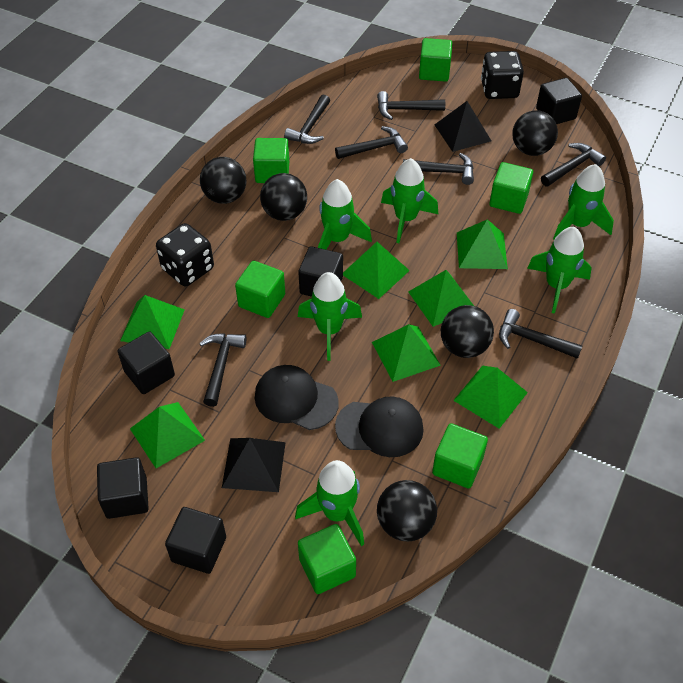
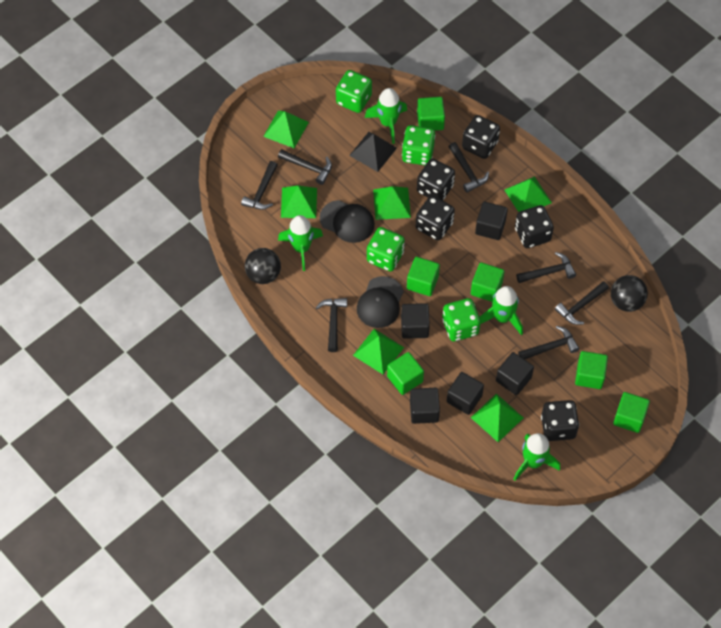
black ball: [200,157,246,204] [260,173,307,221] [377,480,437,542] [441,305,494,358] [512,110,558,156] = 5 -> [245,248,281,284] [611,275,648,312] = 2
black dice: [156,223,214,286] [481,51,524,99] = 2 -> [416,196,455,241] [417,158,455,201] [462,115,500,159] [515,205,554,248] [541,400,579,441] = 5
black pyramid: [222,438,286,492] [435,101,491,152] = 2 -> [349,132,397,172] = 1
green dice: none = 0 -> [336,70,372,113] [367,227,405,271] [402,125,436,165] [442,298,481,342] = 4
green pyramid: [120,295,185,349] [130,402,205,468] [343,242,410,299] [372,324,441,382] [408,270,474,327] [453,366,528,429] [457,219,508,269] = 7 -> [263,111,309,148] [281,186,317,218] [353,329,404,374] [373,186,411,220] [471,394,523,442] [505,176,552,212] = 6
green rocket: [295,460,364,546] [298,272,362,361] [318,179,372,250] [381,158,438,243] [527,227,592,314] [553,164,614,240] = 6 -> [278,215,323,271] [365,88,407,144] [480,286,523,335] [513,433,560,481] = 4

